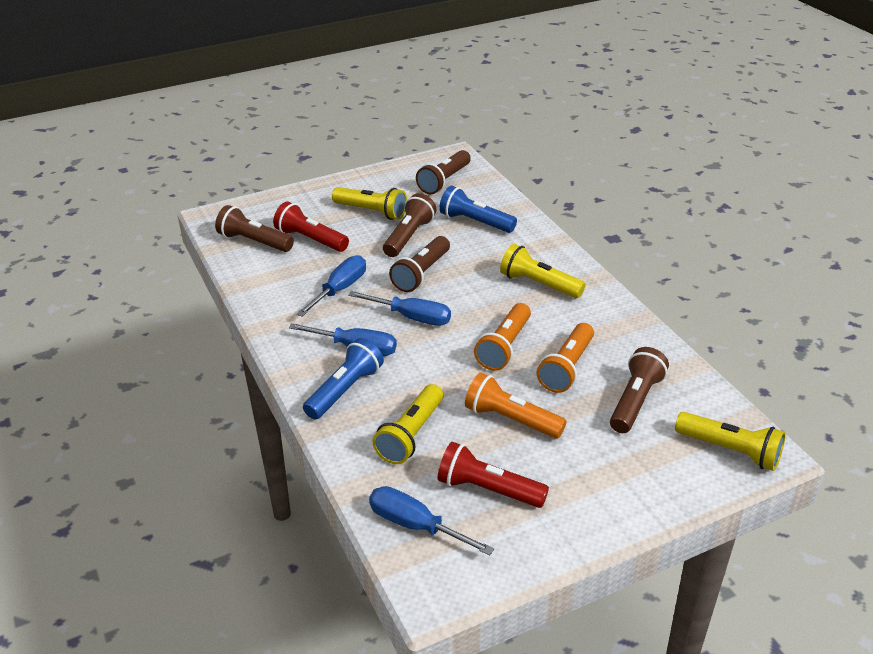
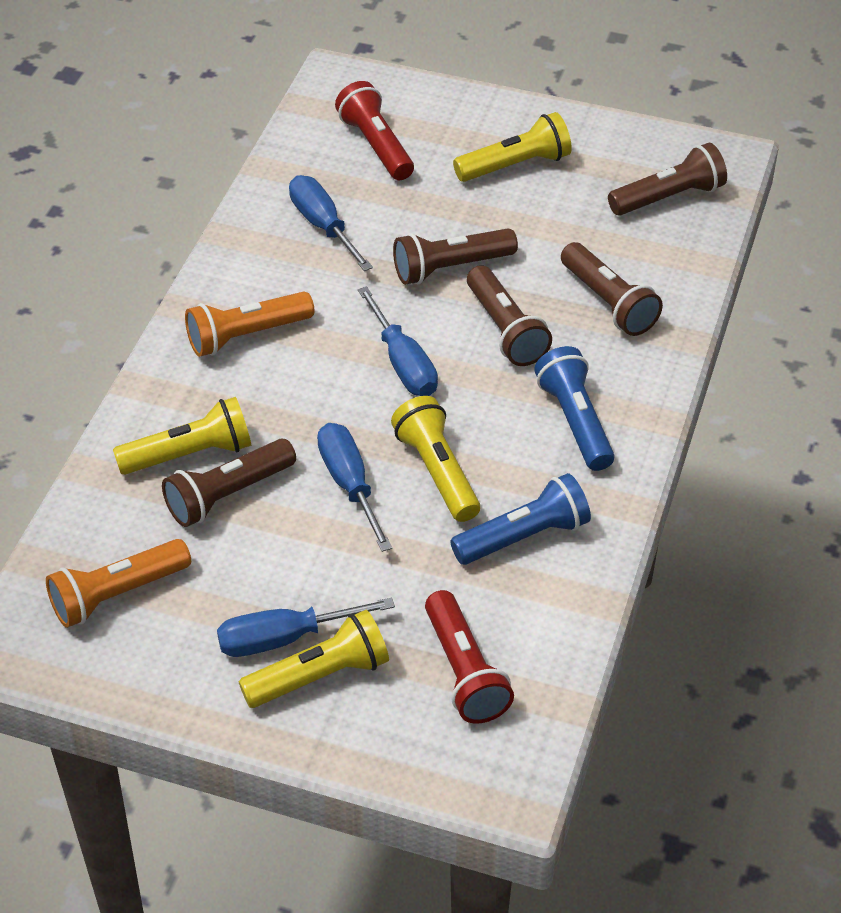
orange flashlight: [465,373,567,439] [474,303,531,371] [537,323,594,393] = 3 -> [46,539,191,628] [185,291,314,357] = 2

